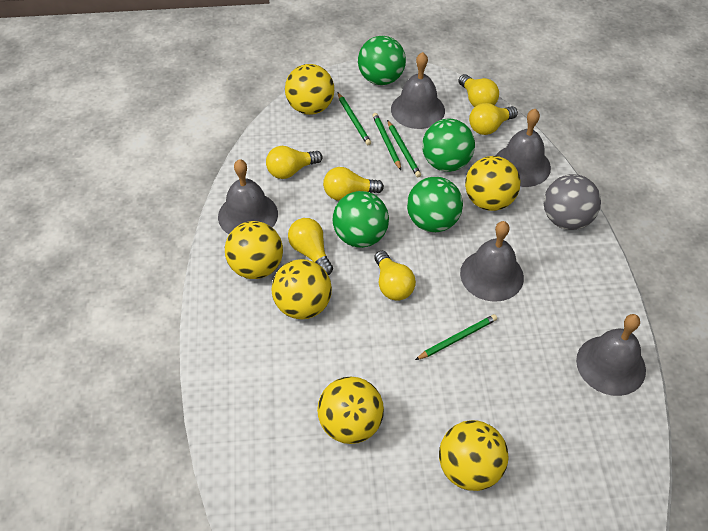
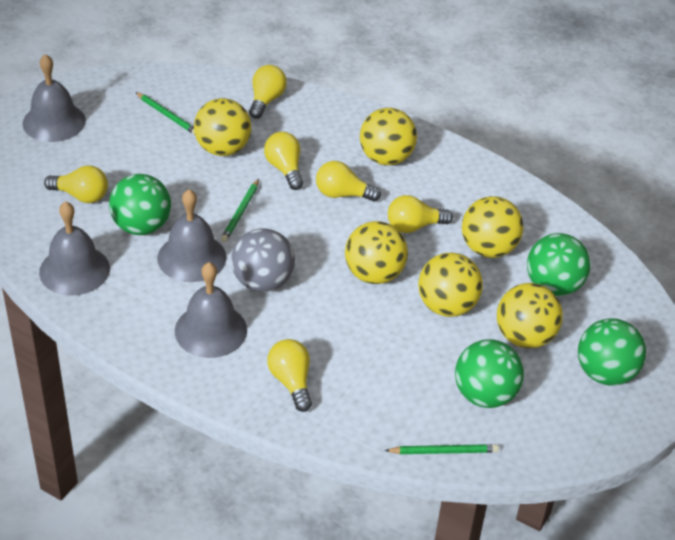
green pencil: [338,93,371,145] [372,113,401,170] [387,120,421,177] [415,314,497,360] = 4 -> [136,92,195,135] [221,179,259,242] [384,444,499,454] = 3
grey bell: [218,159,278,234] [391,52,445,129] [460,221,524,302] [496,109,551,187] [576,314,646,396] = 5 -> [22,54,86,142] [39,201,110,296] [157,189,227,282] [175,262,247,358] = 4

